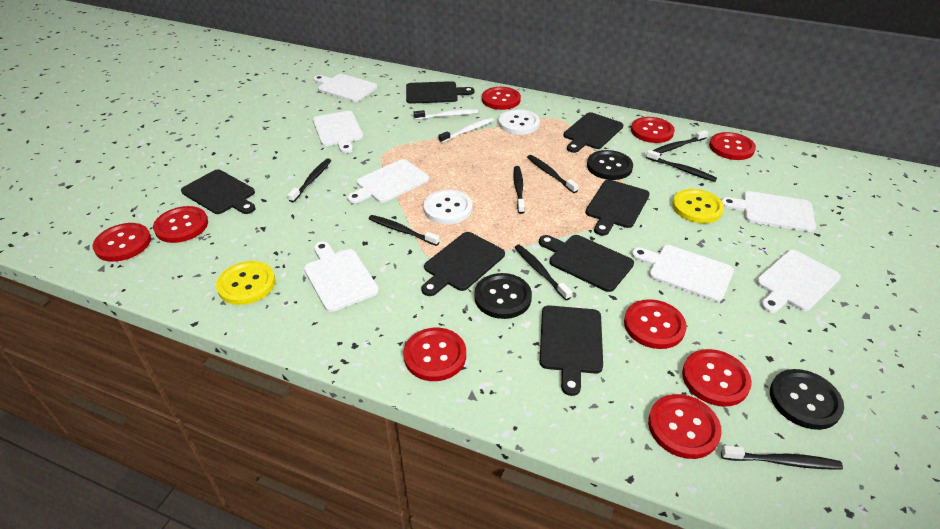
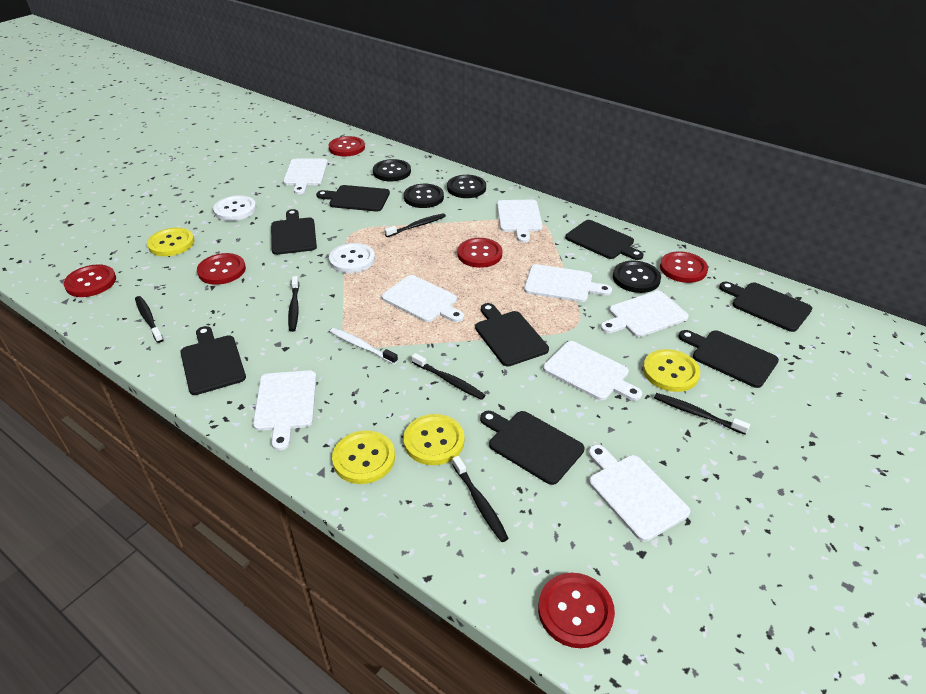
black button: [474,273,532,319] [587,150,633,180] [770,369,844,430] = 3 -> [373,159,411,181] [404,184,444,208] [447,175,486,198] [613,260,661,293] = 4
black cutting board: [181,170,255,214] [406,81,474,104] [421,232,505,296] [539,235,634,292] [540,305,603,396] [564,112,623,153] [585,180,650,236] = 7 -> [180,326,246,395] [271,209,317,255] [316,185,390,212] [475,303,549,366] [480,411,585,485] [565,220,644,260] [679,330,779,388] [719,282,812,332] = 8
black toothbrush: [288,159,331,202] [369,215,440,246] [513,166,525,214] [514,245,572,300] [527,155,578,193] [646,150,717,182] [652,130,708,154] [721,445,843,470] = 8 -> [135,296,163,343] [288,276,299,332] [384,213,446,237] [411,353,486,400] [452,456,509,542] [654,393,750,435] = 6
red button: [92,223,151,262] [153,206,208,243] [403,328,466,381] [482,87,521,110] [624,299,687,349] [631,117,675,143] [648,394,722,459] [682,349,752,407] [709,132,756,160] = 9 -> [63,264,116,297] [197,253,246,285] [328,136,365,156] [457,238,502,268] [538,573,615,648] [660,251,708,283] = 6
white cutting board: [304,241,379,312] [313,74,377,102] [313,111,363,153] [347,159,429,204] [631,245,734,302] [721,191,816,232] [756,250,841,313] = 7 -> [253,370,316,450] [283,159,328,194] [382,275,464,322] [497,199,543,242] [524,264,612,302] [543,341,642,401] [588,445,690,542] [600,291,689,337] = 8
white toothbrush: [414,109,478,120] [438,118,494,143] = 2 -> [330,328,398,364] = 1
yellow button: [216,261,276,305] [672,189,724,223] = 2 -> [147,228,194,256] [332,430,395,484] [404,414,464,465] [643,349,700,392] = 4

